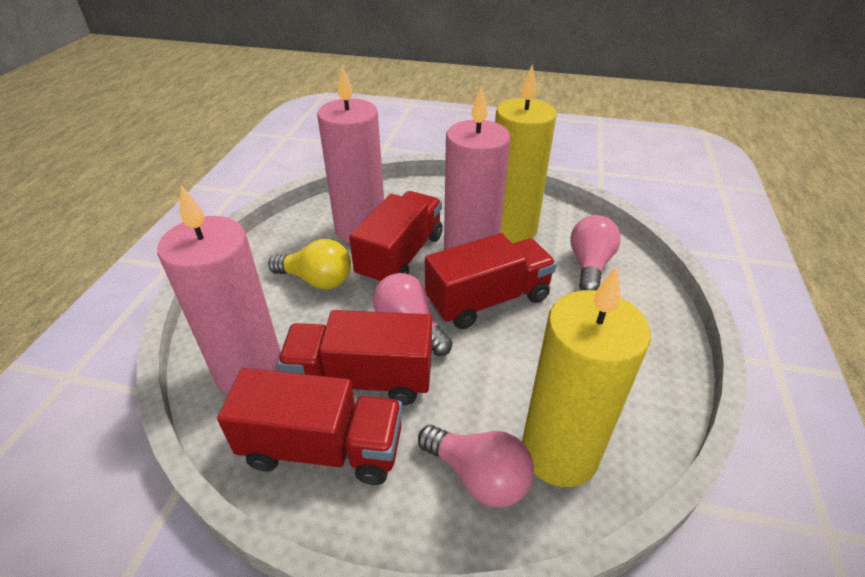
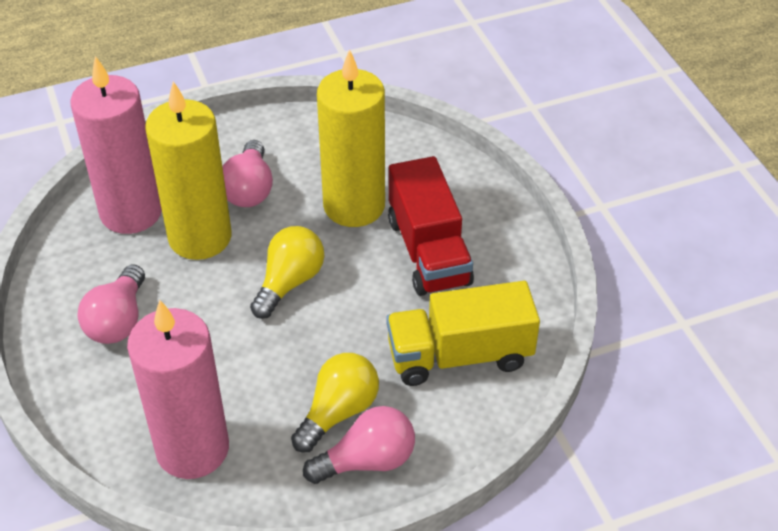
pink candle: [157,185,281,394] [317,65,384,243] [444,86,510,250] = 3 -> [70,56,162,234] [127,299,229,479] = 2
red truck: [217,368,403,485] [277,310,432,405] [349,191,443,285] [425,233,557,329] = 4 -> [388,156,474,296] = 1
yellow light bulb: [268,239,351,289] = 1 -> [250,226,324,319] [291,353,379,452] = 2
yellow truck: none = 0 -> [386,281,540,386] = 1

